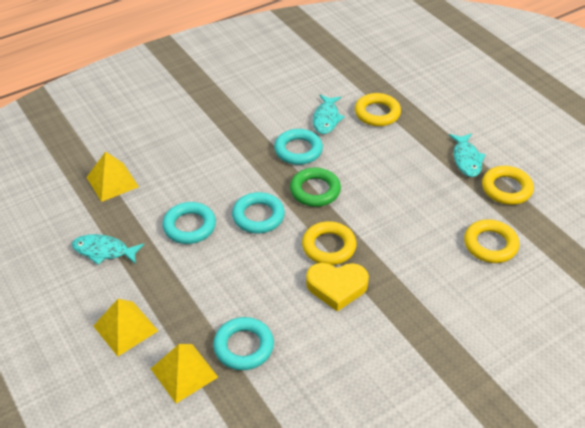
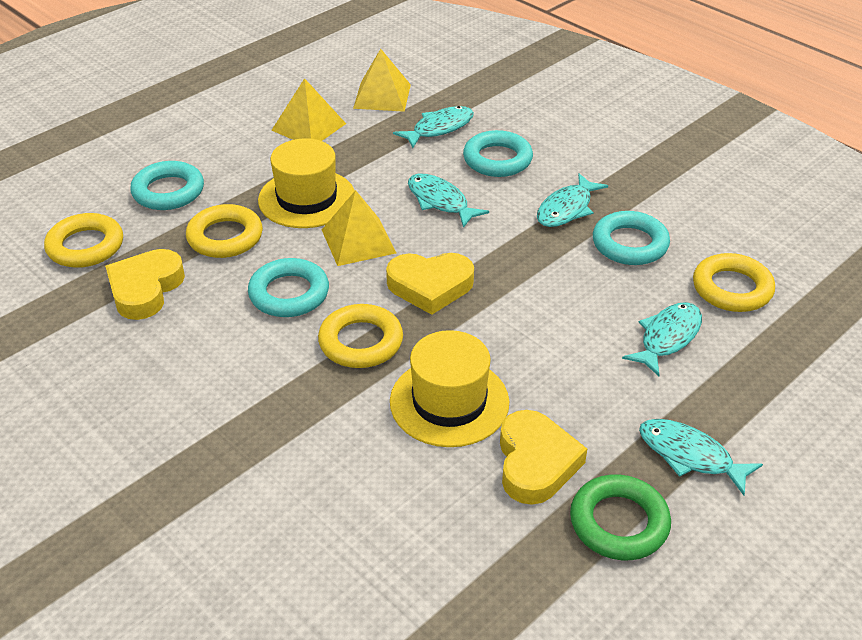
turquoise fish: [72,234,144,265] [313,95,345,134] [449,133,486,177] = 3 -> [393,106,474,148] [408,174,489,228] [537,173,608,227] [622,302,702,376] [639,419,763,496] = 5
yellow hat: none = 0 -> [258,138,355,228] [390,330,509,447] = 2
yellow heart: [306,263,369,312] = 1 -> [105,249,185,320] [386,253,474,315] [500,410,587,505] = 3

